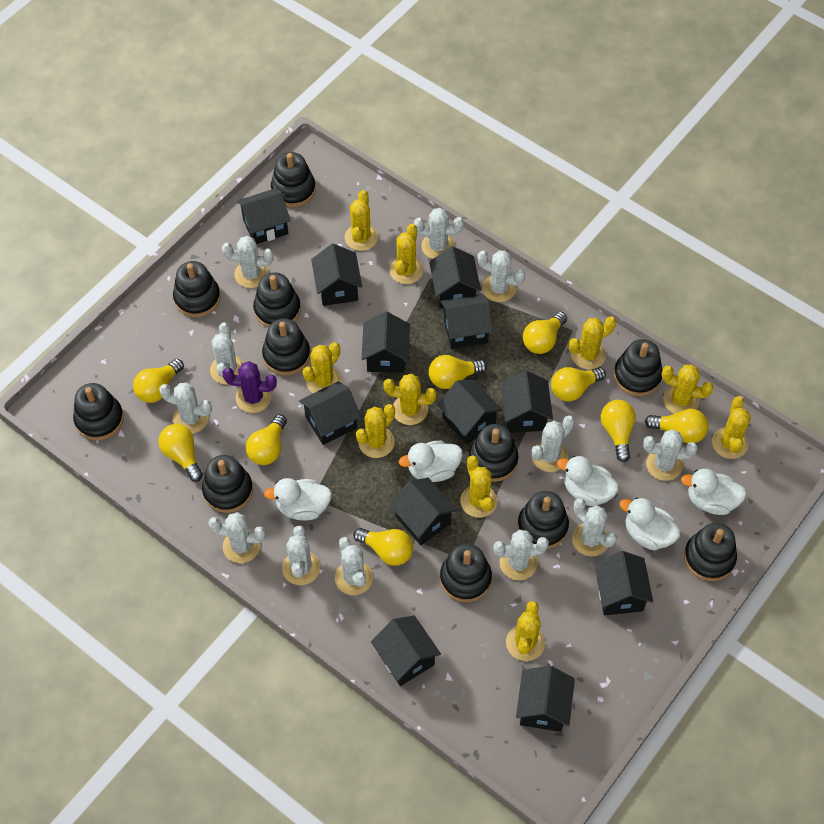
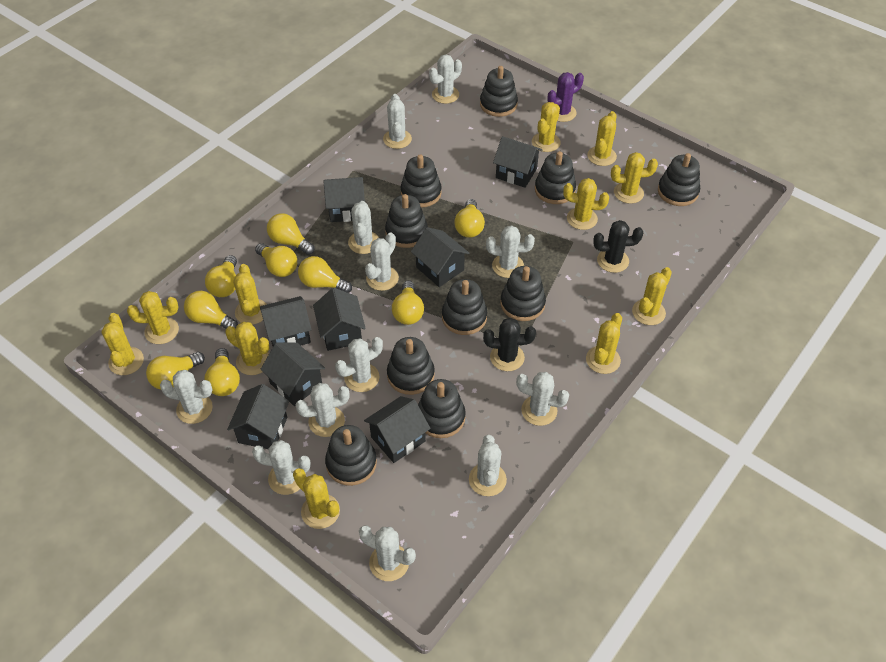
black cactus: none = 0 -> [483,318,536,371] [593,220,643,273] = 2
black house: [237,188,290,244] [299,381,361,445] [311,244,362,306] [362,311,410,373] [371,615,441,686] [390,478,457,545] [429,246,481,309] [437,380,502,445] [441,294,493,349] [501,371,553,433] [516,666,575,732] [594,551,653,615] = 12 -> [227,384,289,449] [260,296,312,346] [260,342,325,406] [313,288,366,351] [323,177,365,222] [364,396,431,463] [411,227,469,287] [493,136,543,188] = 8
black stacking toy: [73,383,124,440] [173,261,220,317] [202,455,253,513] [253,273,301,328] [262,318,310,375] [271,152,316,207] [440,544,492,602] [469,424,518,482] [518,491,569,549] [614,339,663,396] [684,523,737,581] = 11 -> [325,425,377,486] [385,194,428,248] [387,337,435,395] [401,154,442,207] [418,379,466,438] [442,279,487,335] [480,66,518,117] [500,266,546,321] [535,151,576,204] [658,153,700,206] = 10
white duck: [264,478,332,521] [399,441,463,482] [557,456,619,506] [619,497,681,550] [681,469,747,515] = 5 -> none = 0
yellow cactus: [303,342,341,393] [345,190,378,251] [356,404,395,458] [383,374,437,425] [389,224,423,284] [460,455,497,518] [506,601,545,661] [569,317,616,369] [661,364,713,414] [712,396,751,459] = 10 -> [101,313,144,375] [127,291,179,344] [225,322,269,375] [234,264,267,325] [293,468,340,529] [532,102,561,152] [563,178,609,230] [586,313,622,374] [587,111,617,166] [611,152,658,204] [632,267,672,325] = 11

